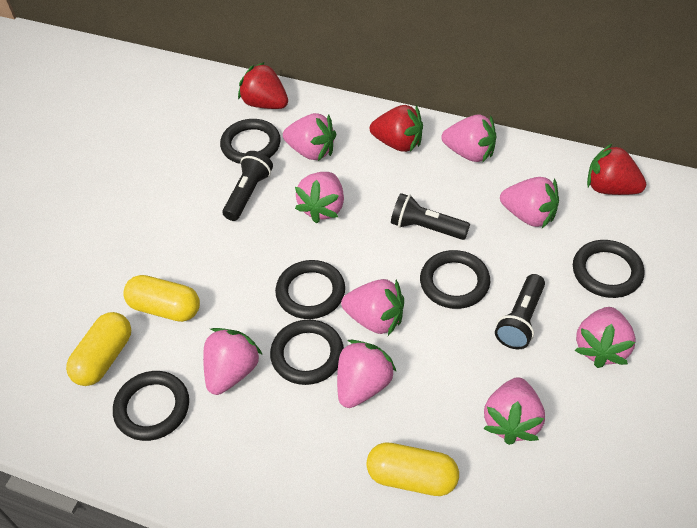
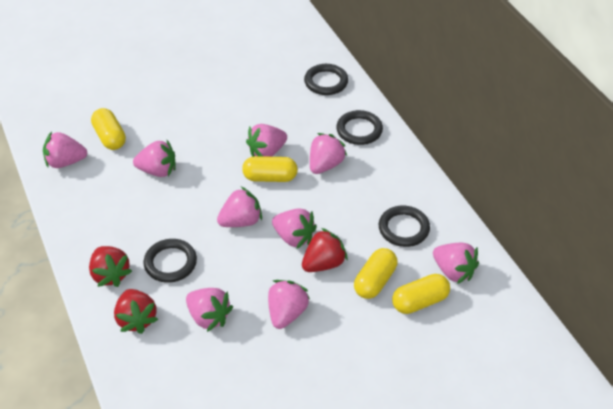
black flashlight: [222,151,273,221] [391,193,470,240] [495,274,545,349] = 3 -> none = 0
black ring: [113,371,189,441] [220,119,281,164] [270,319,344,385] [275,260,345,319] [420,250,490,309] [573,240,645,298] = 6 -> [144,239,197,283] [304,64,348,95] [336,110,383,145] [379,206,430,247] = 4
yellow capsule: [66,312,131,386] [123,275,200,322] [366,443,459,496] = 3 -> [91,108,126,150] [242,156,298,182] [354,248,397,299] [392,274,450,314] = 4

